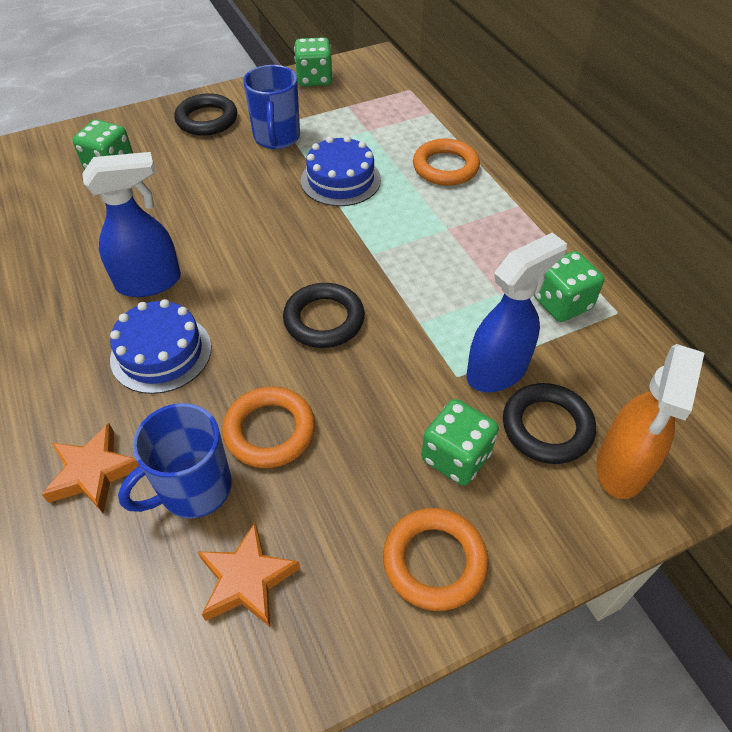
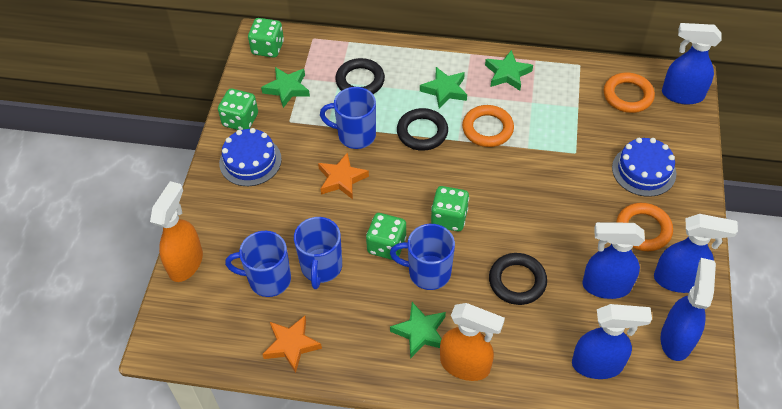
blue mug: [118,403,232,519] [243,65,300,149] = 2 -> [225,231,291,297] [294,217,342,289] [320,87,376,149] [390,224,455,290] = 4
blue spray bottle: [82,152,181,297] [466,233,567,392] = 2 -> [572,304,652,379] [582,222,645,299] [654,214,738,293] [661,258,716,361] [662,23,722,105] = 5
green star: none = 0 -> [261,67,310,108] [390,302,446,359] [420,67,467,108] [485,50,533,90] = 4
orange spray bottle: [596,344,704,499] = 1 -> [150,181,203,282] [440,303,505,381] = 2

